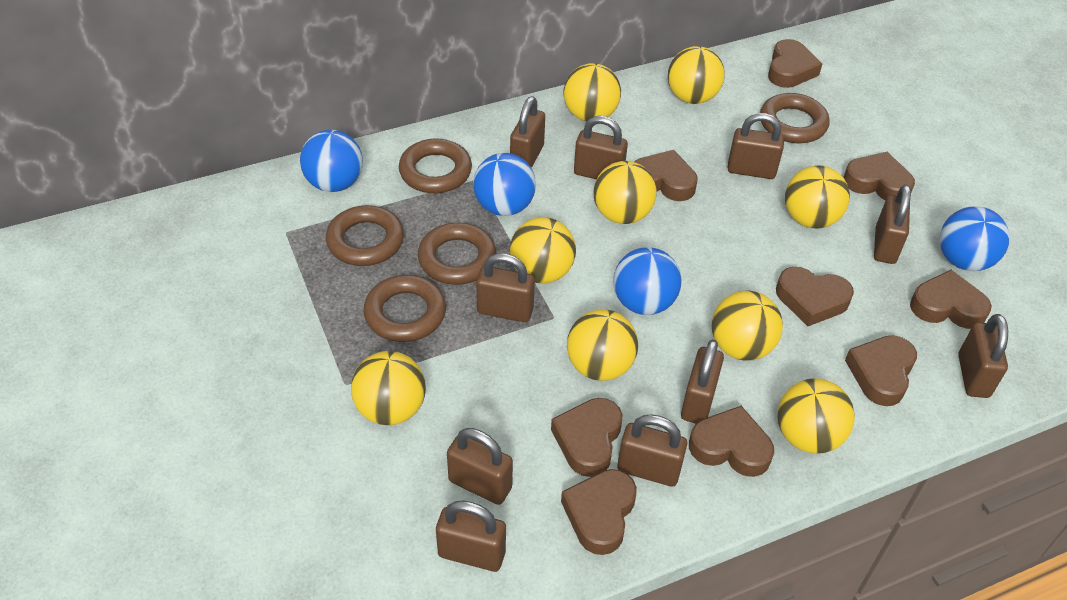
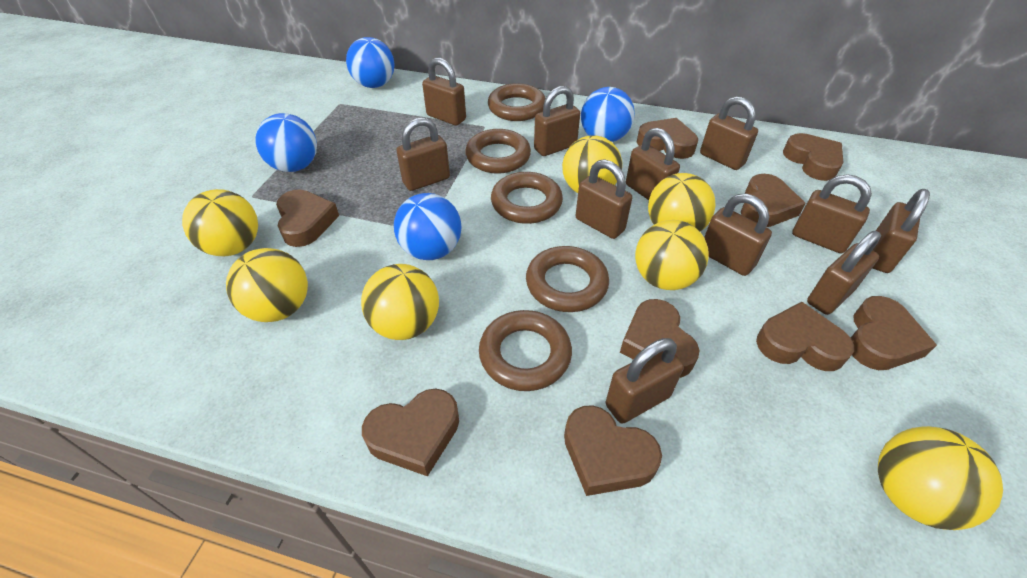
brown padlock: [436,501,506,572] [447,428,513,505] [476,253,535,322] [510,96,545,168] [574,116,628,179] [618,415,687,487] [681,339,724,424] [728,113,784,179] [874,185,911,264] [958,314,1008,398] = 10 -> [396,117,450,191] [422,58,466,126] [534,86,580,156] [576,159,632,239] [606,338,684,424] [626,128,680,200] [700,96,758,170] [704,193,772,276] [792,174,872,253] [807,231,881,315] [872,189,930,273] = 11
yellow ball: [351,351,426,425] [510,217,576,283] [564,63,621,121] [567,309,638,381] [593,161,657,224] [668,46,725,104] [711,291,783,361] [777,378,855,454] [785,165,850,229] = 9 -> [182,189,258,256] [226,248,308,322] [361,264,439,340] [562,135,622,193] [635,220,709,290] [648,173,716,231] [878,426,1003,530] = 7

